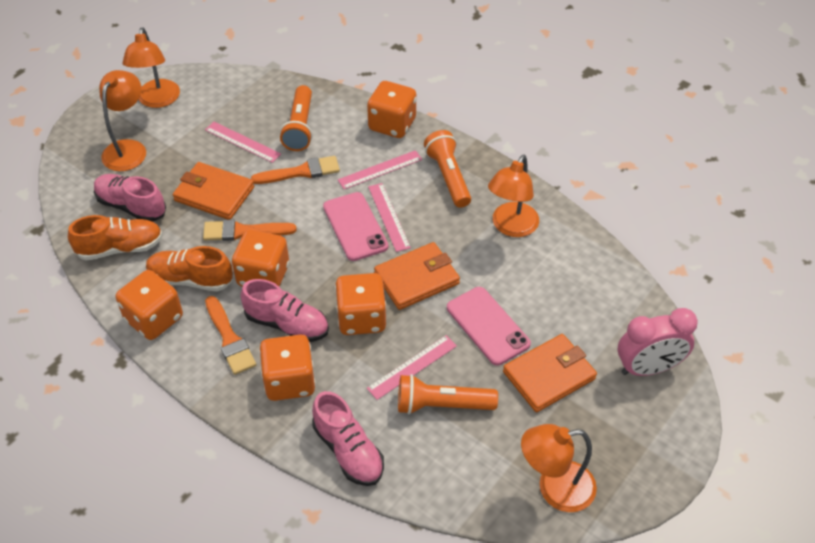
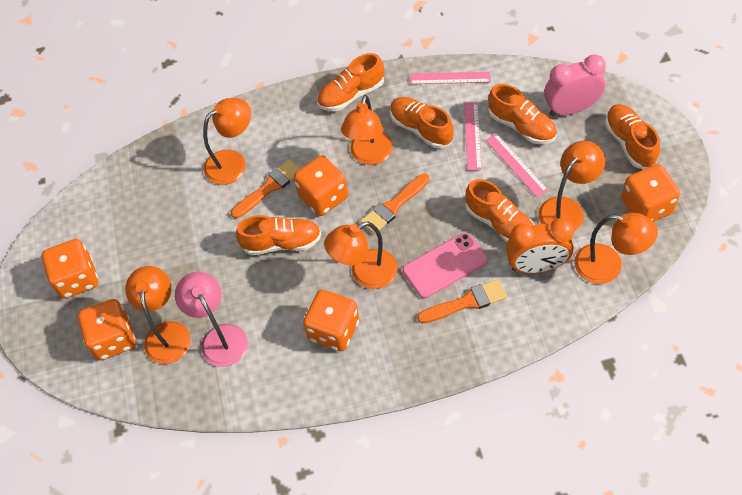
orange clock: none = 0 -> [506,218,574,273] = 1
orange flashlight: [280,85,312,151] [398,374,498,415] [424,130,471,208] = 3 -> none = 0
orange lamp: [99,70,146,171] [123,27,180,108] [488,155,539,237] [521,424,597,512] = 4 -> [125,266,191,364] [203,98,251,185] [324,221,397,289] [341,95,393,165] [538,141,605,232] [574,212,658,284] = 6
orange shoe: [68,215,163,261] [146,246,233,292] = 2 -> [236,215,322,255] [317,53,384,111] [390,97,454,149] [466,179,534,242] [488,84,557,144] [605,104,660,169] = 6
orange wallet: [173,162,254,220] [374,242,460,310] [503,334,597,412] = 3 -> none = 0
pink lamp: none = 0 -> [175,272,248,367] = 1
pink phone: [323,192,389,261] [447,287,531,365] = 2 -> [403,232,488,298] = 1
pink ruler: [205,122,281,163] [338,150,422,189] [367,335,457,400] [368,183,411,252] = 4 -> [410,72,491,84] [464,102,482,171] [486,134,548,197] = 3
pink shoe: [94,174,166,222] [240,279,329,342] [312,391,384,486] = 3 -> none = 0

